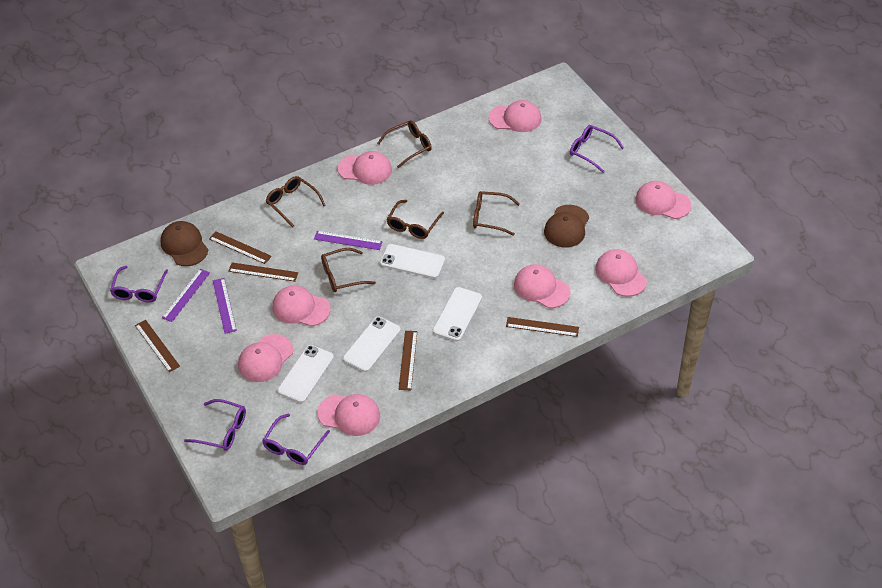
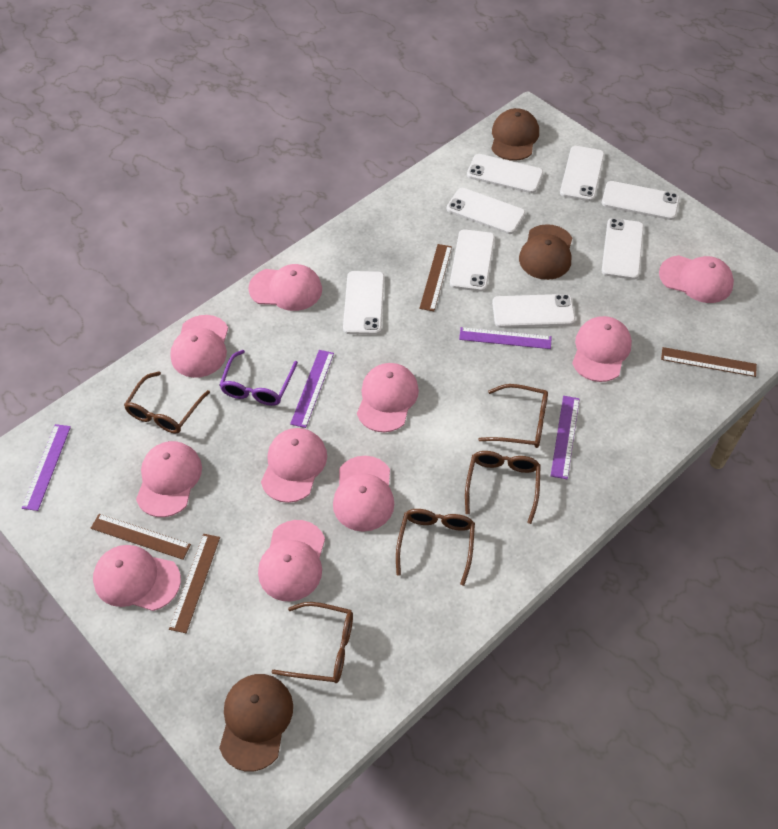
brown cap: [160,221,208,266] [544,205,589,248] = 2 -> [219,674,293,772] [491,108,539,161] [519,224,572,280] = 3
brown ruler: [135,320,180,372] [209,231,272,264] [228,262,298,282] [398,331,417,390] [506,317,579,337] = 5 -> [91,514,191,560] [169,534,220,633] [419,244,452,311] [661,347,757,377] = 4
pink cap: [238,334,293,382] [272,286,331,326] [317,394,380,436] [338,151,392,185] [488,100,542,132] [514,264,571,308] [595,249,647,297] [635,181,691,219] = 8 -> [93,545,181,611] [136,441,202,517] [170,315,228,378] [248,264,322,311] [258,520,325,601] [261,428,327,503] [333,456,394,532] [357,363,419,432] [572,316,632,382] [659,255,734,303] = 10
purple glasses: [110,266,168,302] [184,399,246,451] [262,413,330,465] [570,125,624,173] = 4 -> [219,350,298,406] = 1
purple ruler: [162,269,210,322] [213,278,237,334] [314,231,383,250] = 3 -> [22,424,71,511] [290,350,334,428] [459,327,552,349] [551,396,579,479] = 4
white phone: [277,345,334,403] [343,317,401,372] [380,244,445,279] [433,287,482,341] = 4 -> [343,271,384,335] [447,188,525,234] [450,230,495,292] [467,154,543,193] [492,294,575,328] [560,146,604,201] [602,181,680,220] [602,218,644,280] = 8

